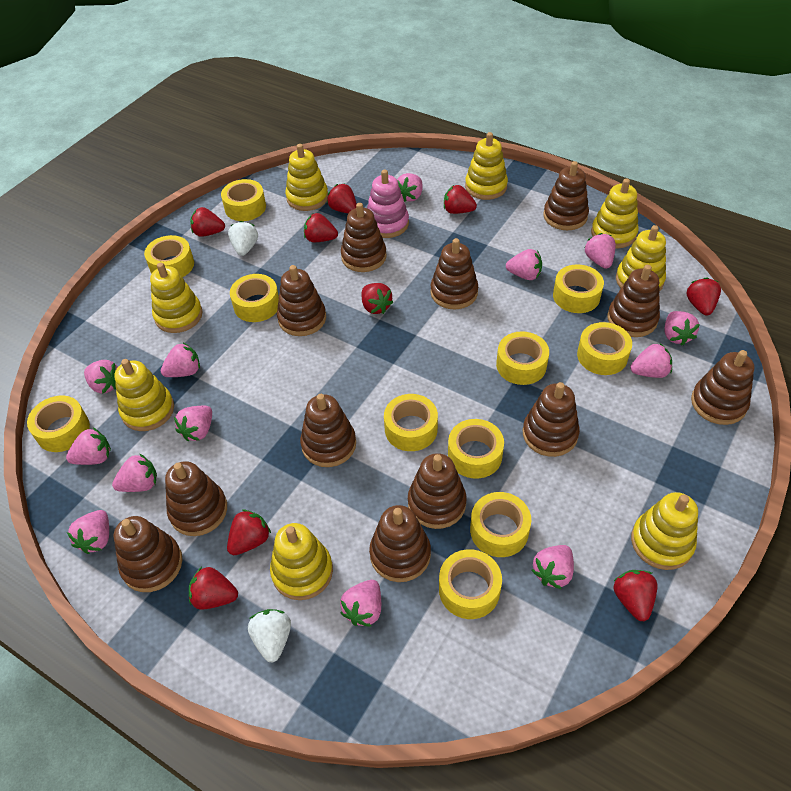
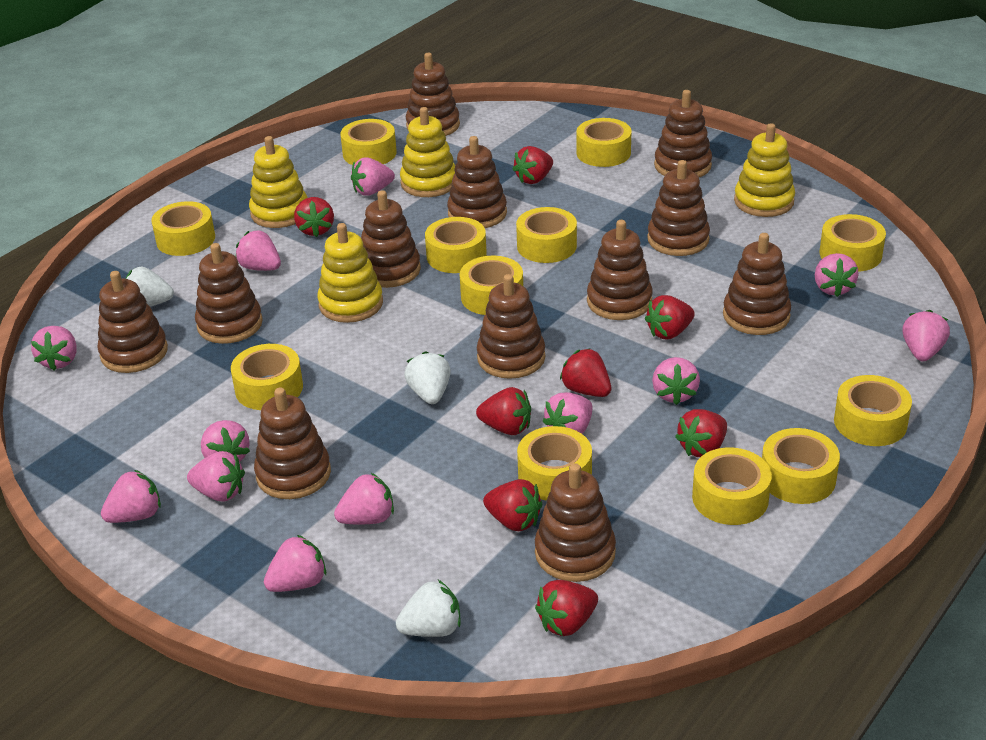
pink stacking toy: [367,170,409,238] = 1 -> none = 0
pink strawberry: [66,428,111,465] [67,510,109,554] [84,360,118,394] [112,454,157,492] [161,343,200,377] [174,406,212,442] [340,580,381,627] [397,173,423,202] [506,249,542,280] [532,545,574,589] [584,233,616,269] [630,344,672,378] [665,311,700,345] = 13 -> [31,326,77,371] [101,470,161,523] [187,451,245,501] [201,420,250,462] [236,230,281,271] [264,535,326,592] [334,473,394,525] [351,157,395,196] [542,392,592,434] [652,357,700,405] [815,253,859,297] [902,310,950,361] = 12
red strawberry: [189,567,238,610] [190,207,225,237] [227,509,271,555] [304,213,338,242] [327,183,357,213] [361,283,393,314] [444,185,477,214] [614,570,657,621] [686,277,721,316] = 9 -> [294,197,334,237] [476,387,531,435] [483,479,542,531] [512,146,553,184] [535,580,598,636] [560,349,611,397] [645,295,695,340] [675,409,727,457] = 8
white strawberry: [228,221,258,256] [248,609,291,663] = 2 -> [125,267,174,307] [396,580,461,637] [404,351,451,404] = 3
yellow stacking toy: [114,359,174,431] [150,262,203,333] [270,523,333,600] [285,144,328,211] [465,132,508,200] [591,179,639,249] [616,225,666,292] [631,492,698,570] = 8 -> [249,136,308,228] [317,223,383,323] [400,107,455,197] [734,123,795,217] = 4
yellow tape: [27,396,90,452] [144,235,194,277] [221,179,266,221] [230,274,279,322] [384,394,438,451] [439,549,502,619] [448,419,504,479] [470,492,531,557] [496,331,549,385] [553,264,604,313] [577,322,632,375] = 11 -> [151,201,215,256] [231,344,303,410] [340,119,397,165] [425,217,487,273] [460,256,523,315] [516,207,577,263] [517,426,592,501] [576,118,632,167] [692,447,772,525] [762,428,840,504] [820,214,886,272] [834,375,912,446] = 12

